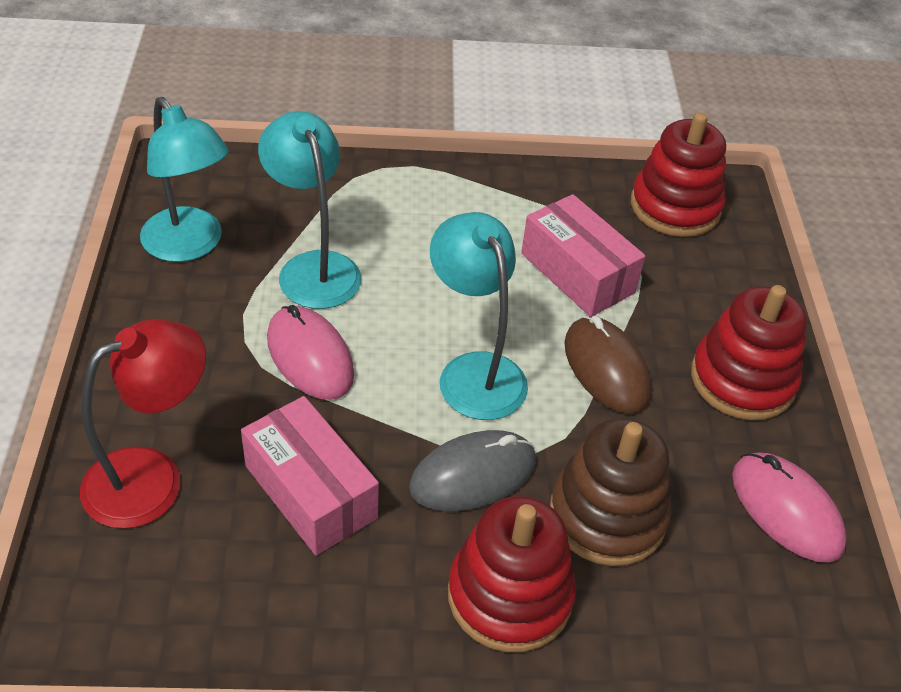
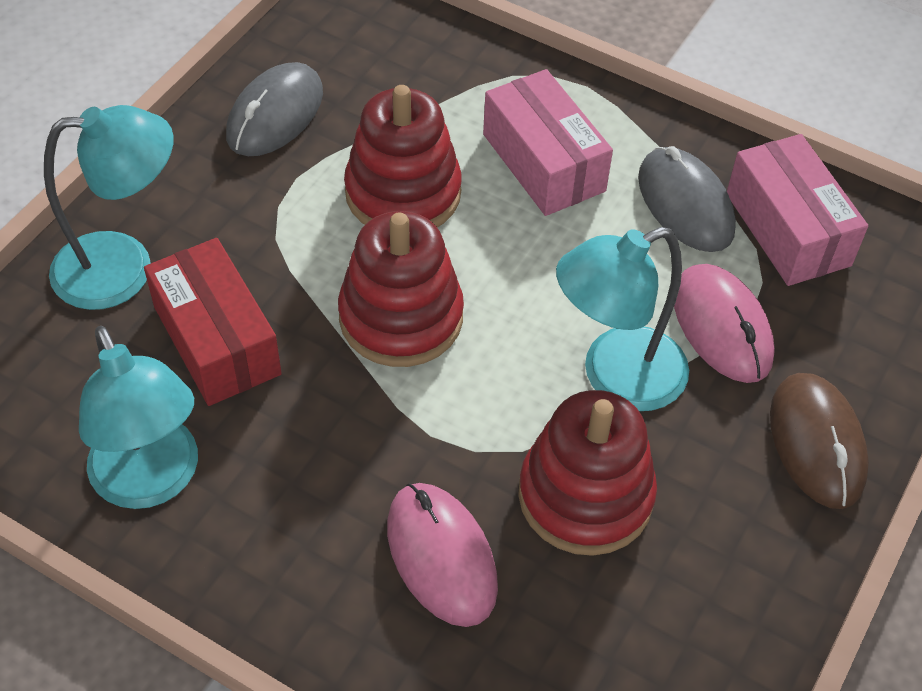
brown stacking toy: [550,418,672,566] = 1 -> none = 0
grey mouse: [409,430,536,511] = 1 -> [226,62,323,156] [638,146,736,252] = 2
red box: none = 0 -> [144,238,282,406] = 1
red lamp: [80,319,206,529] = 1 -> none = 0

